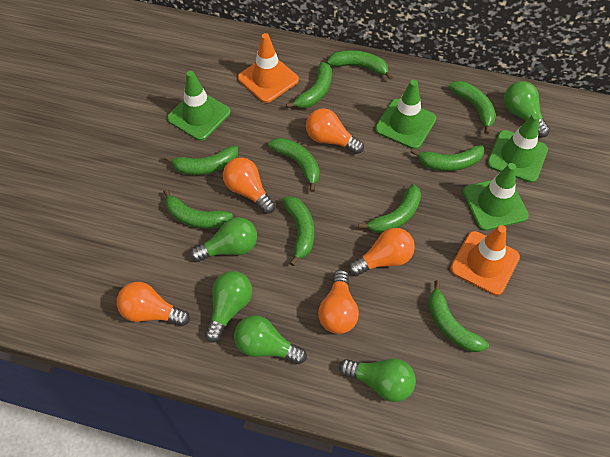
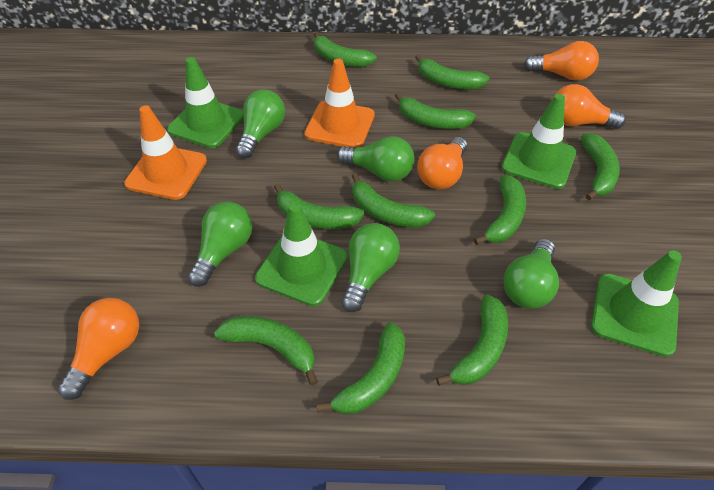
orange light bulb: [117,282,190,326] [223,157,276,214] [306,108,364,154] [318,270,359,334] [348,228,415,276] = 5 -> [58,298,139,400] [417,137,467,190] [524,41,599,81] [553,84,626,129] = 4

